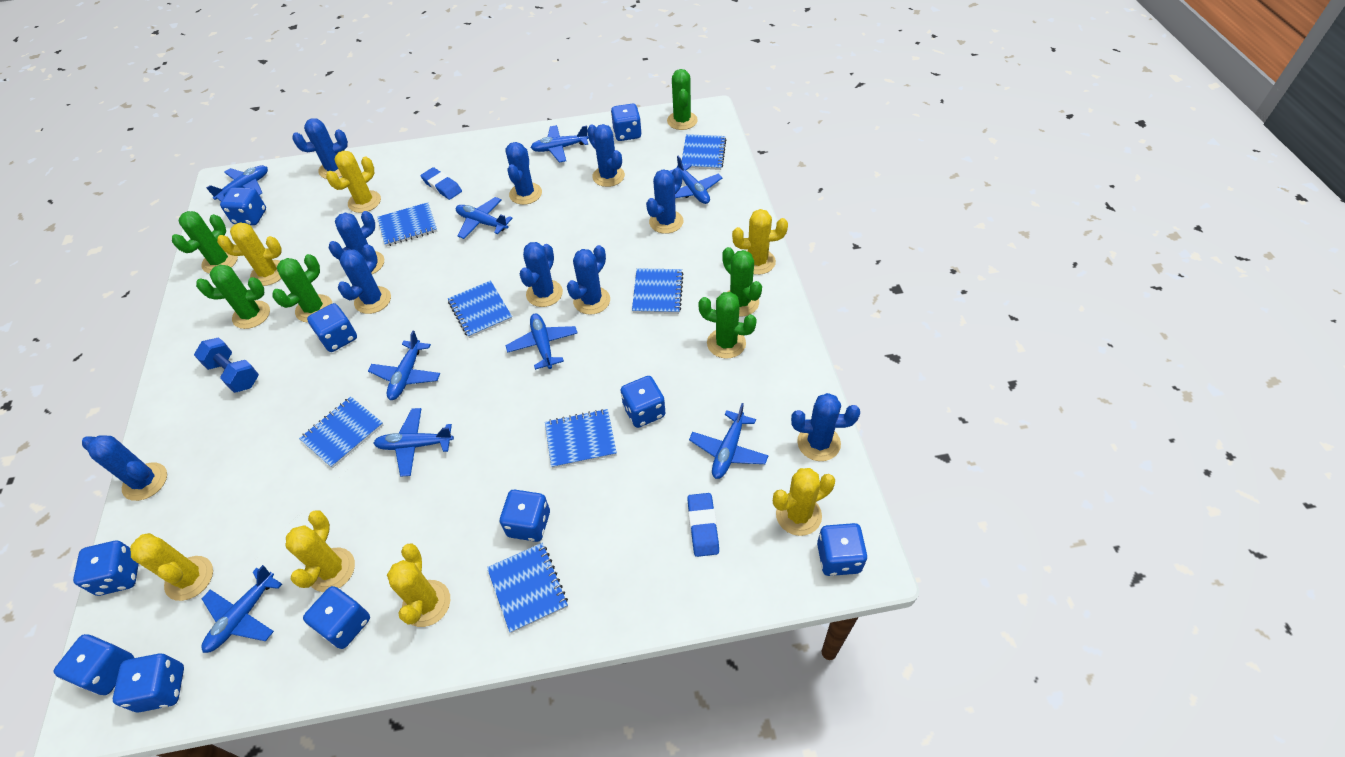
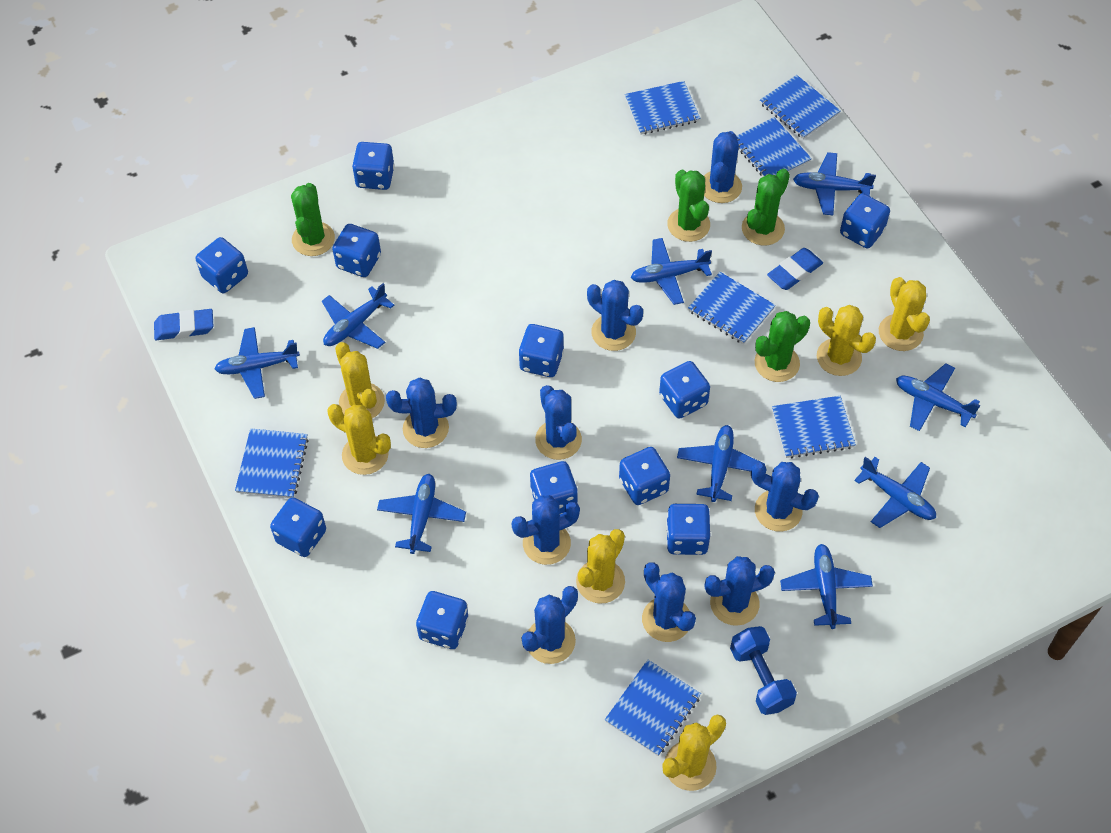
blue cactus: [82,435,167,501] [292,118,348,179] [329,211,384,274] [338,244,391,314] [505,142,542,205] [520,242,563,307] [567,245,610,315] [587,124,625,187] [646,168,683,234] [791,393,860,461] = 10 -> [386,378,457,448] [512,495,580,565] [522,586,578,664] [535,385,582,460] [587,280,643,351] [642,562,696,642] [704,131,742,203] [705,556,775,626] [751,462,819,532] = 9
blue dice: [54,634,134,695] [73,541,139,596] [113,654,184,712] [220,187,266,225] [303,586,370,649] [307,303,357,352] [500,490,550,542] [611,103,642,141] [621,376,665,428] [817,523,867,576] = 10 -> [196,237,248,293] [270,497,326,557] [332,224,381,277] [352,142,395,190] [416,591,468,649] [519,324,564,377] [530,461,578,514] [619,447,670,505] [659,361,710,419] [666,504,711,555] [840,193,890,248] = 11
green cactus: [172,211,238,274] [196,265,270,329] [272,254,332,323] [667,69,698,130] [698,292,757,359] [722,247,762,316] = 6 -> [291,183,335,256] [667,170,710,242] [742,169,790,246] [755,311,810,382] = 4
yellow cactus: [130,533,213,601] [217,222,282,286] [286,510,355,592] [326,151,381,213] [387,543,450,627] [732,209,788,275] [773,468,835,536] = 7 -> [327,404,391,475] [335,342,385,419] [576,529,625,604] [662,715,726,791] [817,305,876,376] [879,277,930,351] = 6

